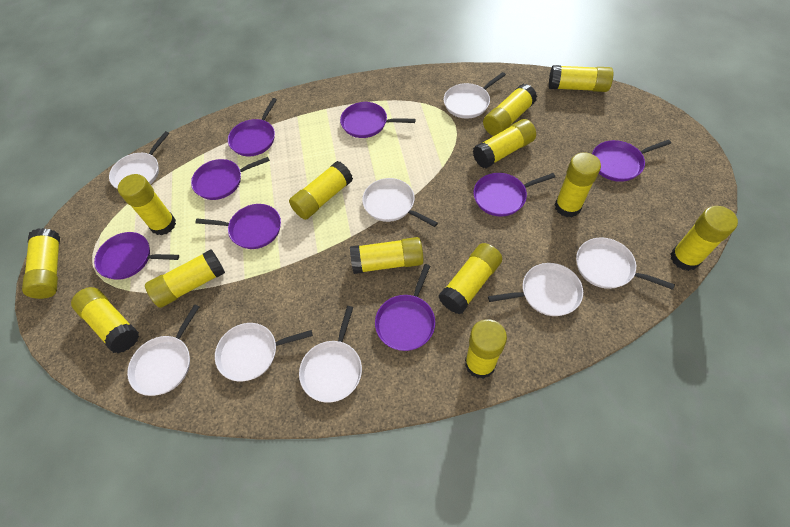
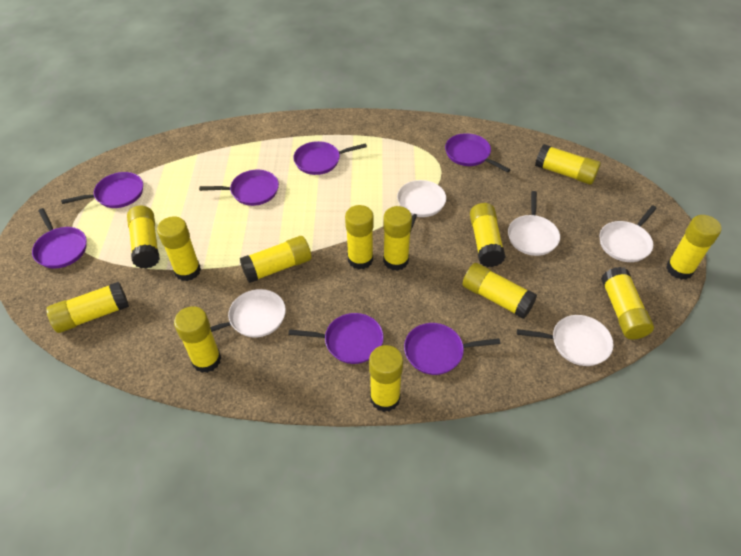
purple pan: [94,232,179,280] [191,157,270,200] [195,204,281,249] [228,98,277,157] [340,102,416,138] [375,264,435,351] [473,173,555,217] [592,140,671,182] = 8 -> [32,208,87,268] [61,172,143,208] [199,170,279,206] [289,313,384,364] [293,141,367,175] [404,323,500,375] [445,133,511,173] = 7
white pan: [109,131,169,189] [127,304,199,396] [215,323,313,381] [299,306,362,403] [362,178,438,227] [444,72,506,119] [488,263,583,316] [576,238,675,290] = 8 -> [210,289,286,338] [397,180,446,233] [508,191,560,256] [517,315,613,366] [599,205,657,262] = 5

